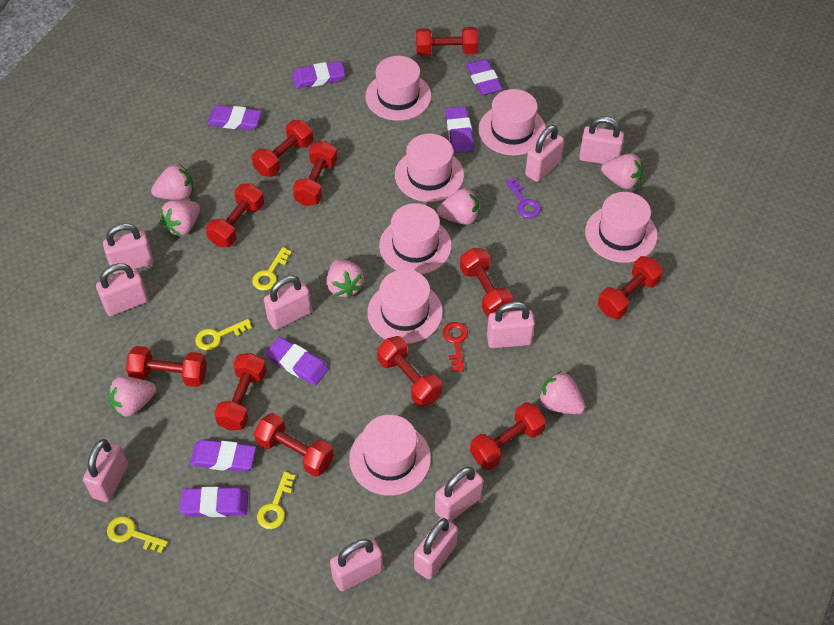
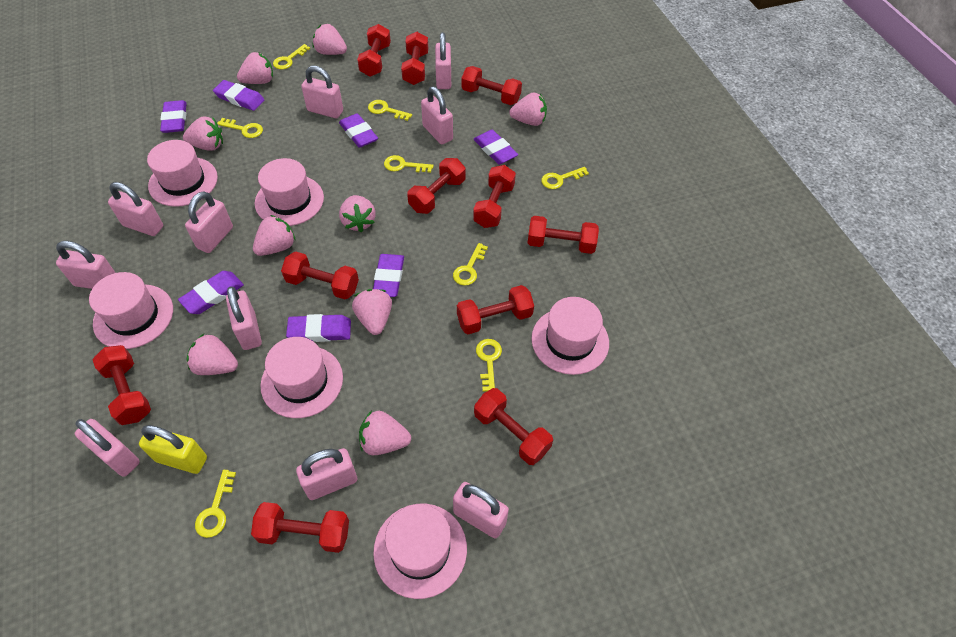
pink hat: [349,415,431,496] [365,56,431,121] [367,269,443,344] [379,203,452,274] [395,134,464,202] [479,89,546,155] [585,192,658,263] = 7 -> [89,272,173,349] [147,140,218,207] [255,158,324,226] [261,337,343,418] [373,504,467,599] [531,297,609,375] = 6
pink strawberry: [108,376,156,417] [151,164,193,200] [160,200,200,236] [327,259,364,298] [437,188,479,225] [539,371,585,414] [601,153,643,189] = 7 -> [183,116,223,151] [186,334,238,375] [237,52,273,84] [253,215,296,256] [313,24,347,55] [339,195,376,232] [352,289,392,335] [359,411,411,455] [509,93,547,126] = 9
purple key: [505,178,541,218] = 1 -> none = 0
red key: [443,322,468,372] = 1 -> none = 0
yellow key: [107,516,168,553] [195,319,252,350] [252,247,292,291] [257,472,296,529] = 4 -> [195,470,236,538] [218,118,263,138] [273,44,310,70] [368,100,412,121] [384,155,434,173] [453,243,488,286] [476,339,502,392] [541,167,589,189] = 8
yellow padlock: none = 0 -> [139,425,207,474] = 1

